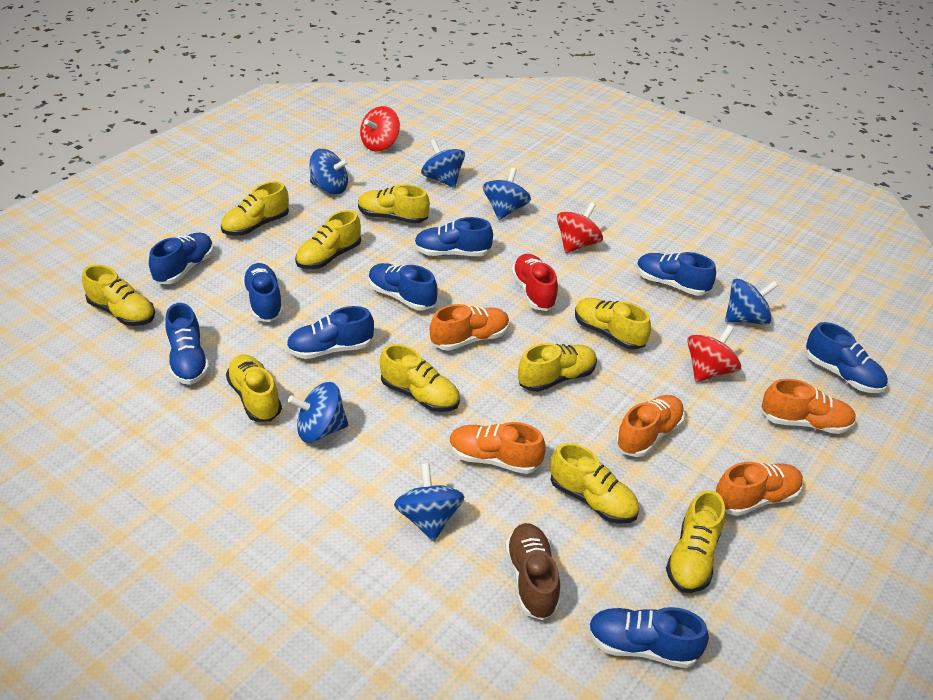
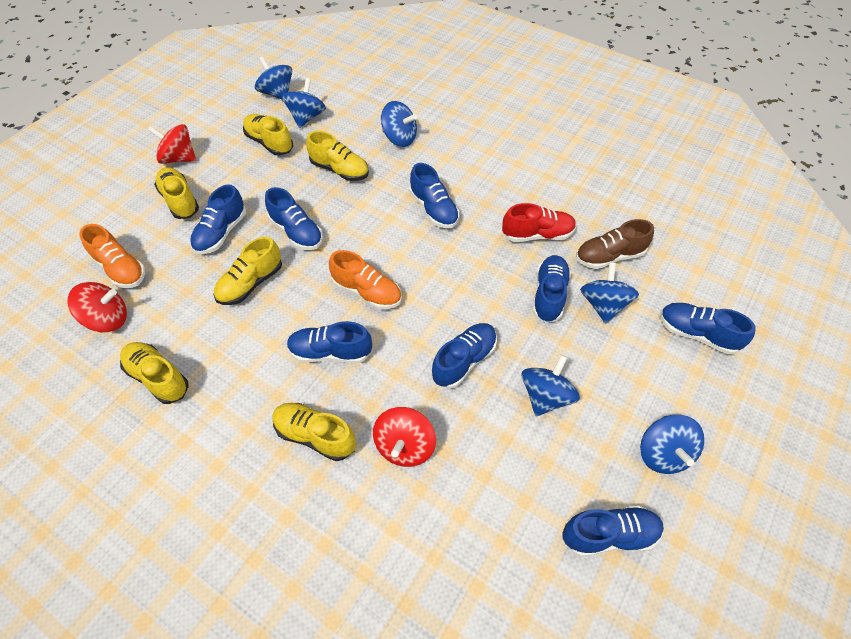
blue shoe: [149,233,214,284] [165,303,209,385] [242,263,283,322] [286,306,374,359] [369,263,437,310] [414,217,493,256] [588,607,709,668] [637,252,716,296] [806,322,888,393] = 9 -> [190,184,246,254] [265,187,323,250] [287,321,372,363] [410,163,459,228] [431,323,497,389] [532,255,571,323] [562,505,664,557] [660,303,756,354] = 8
orange shoe: [430,304,509,351] [449,422,545,474] [616,395,685,457] [715,462,803,516] [761,379,856,434] = 5 -> [79,224,145,288] [329,250,402,309] = 2
yellow shoe: [82,265,155,326] [221,181,289,236] [226,355,282,422] [295,210,361,269] [358,185,430,224] [380,344,460,412] [518,343,597,392] [550,443,639,524] [575,298,651,350] [666,490,725,593] = 10 -> [120,342,189,404] [154,167,199,219] [214,237,282,305] [243,114,293,156] [272,403,356,461] [306,131,369,181] = 6

